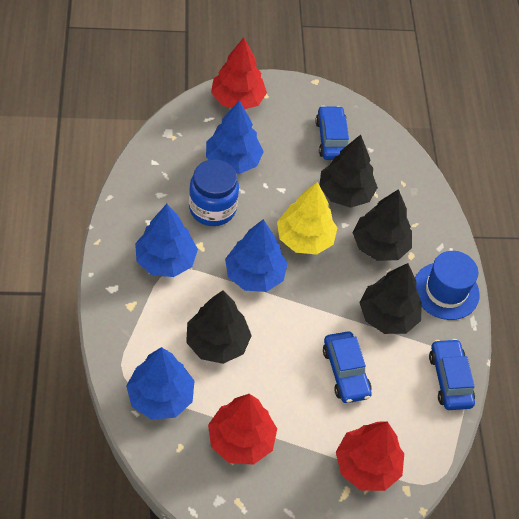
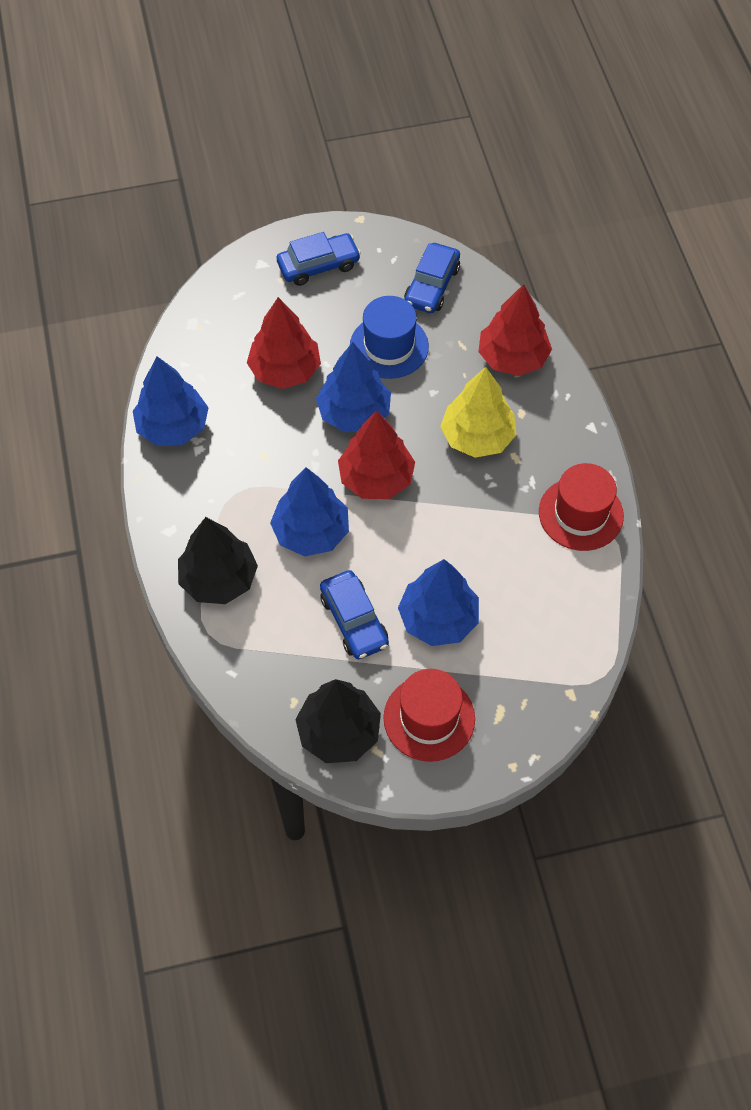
black tree: [186,291,252,364] [319,135,378,208] [353,189,412,261] [359,263,422,334] = 4 -> [178,517,258,604] [295,679,381,763] = 2
blue jar: [189,159,239,226] = 1 -> none = 0
red hat: none = 0 -> [383,669,475,762] [539,463,624,551] = 2

